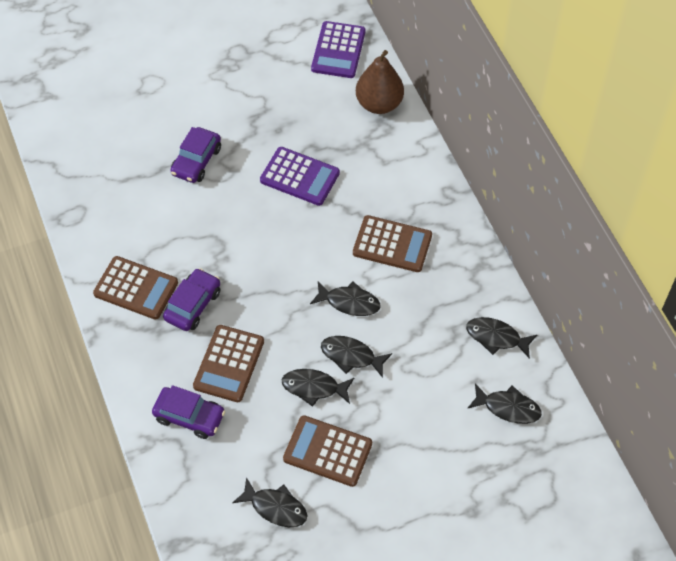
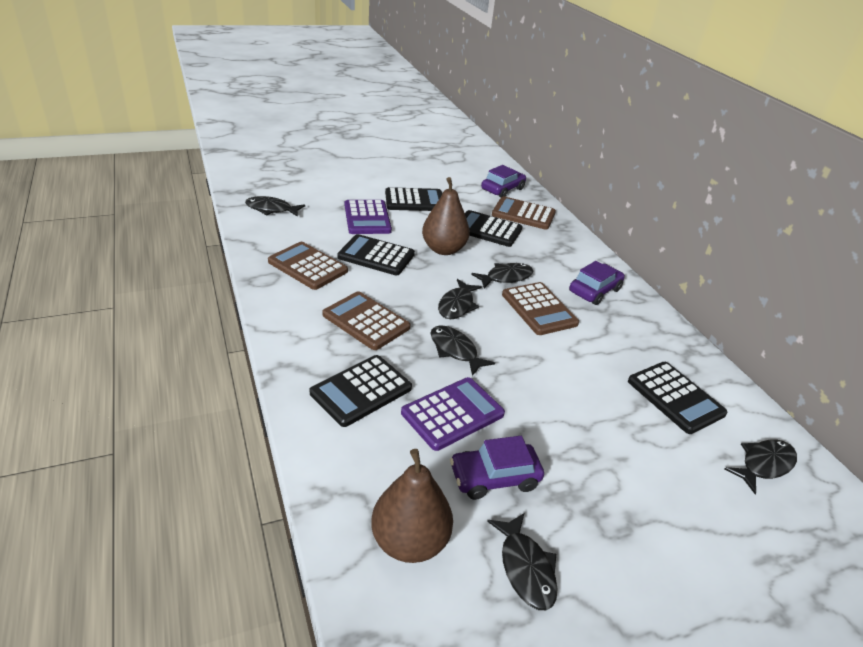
black calculator: none = 0 -> [310,355,412,427] [337,234,415,275] [385,187,442,211] [465,210,523,247] [628,362,727,434] = 5
brown pear: [356,50,404,114] = 1 -> [371,449,453,563] [422,177,470,255] = 2

